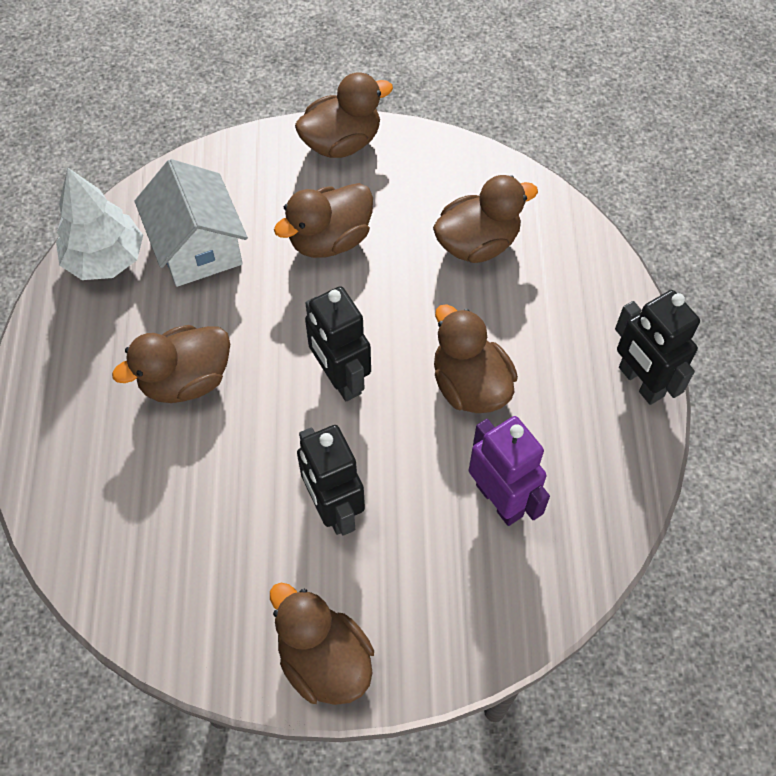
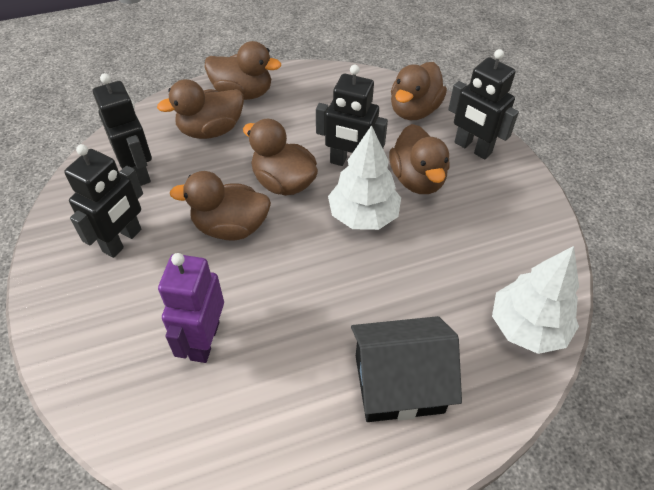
black house: none = 0 -> [351,316,462,422] = 1
black robot: [297,425,365,536] [305,286,371,401] [615,290,700,405] = 3 -> [64,144,143,258] [93,73,152,186] [316,65,388,166] [448,49,519,160] = 4
white house: [134,159,248,287] = 1 -> none = 0
white tree: [56,167,143,280] = 1 -> [328,125,401,230] [492,246,579,354] = 2

